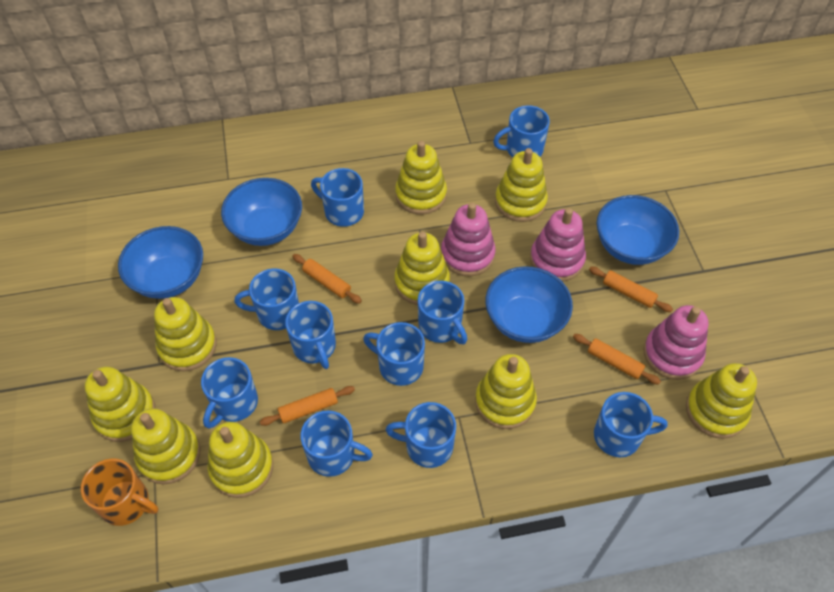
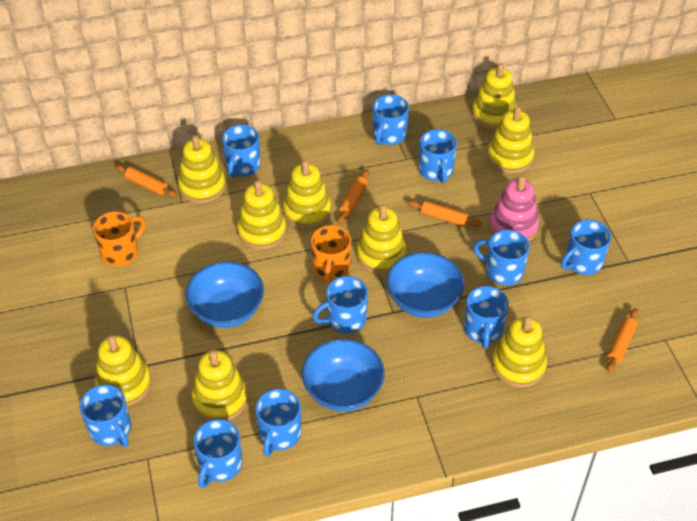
blue bowl: [118,226,203,299] [221,178,302,246] [486,266,573,343] [597,195,679,265] = 4 -> [186,261,264,328] [302,339,385,412] [387,252,464,318] = 3
orange mug: [81,459,159,526] = 1 -> [93,211,146,266] [311,225,351,284] = 2
pink stacking toy: [441,203,496,277] [530,208,586,281] [644,305,708,380] = 3 -> [489,176,539,241] = 1

